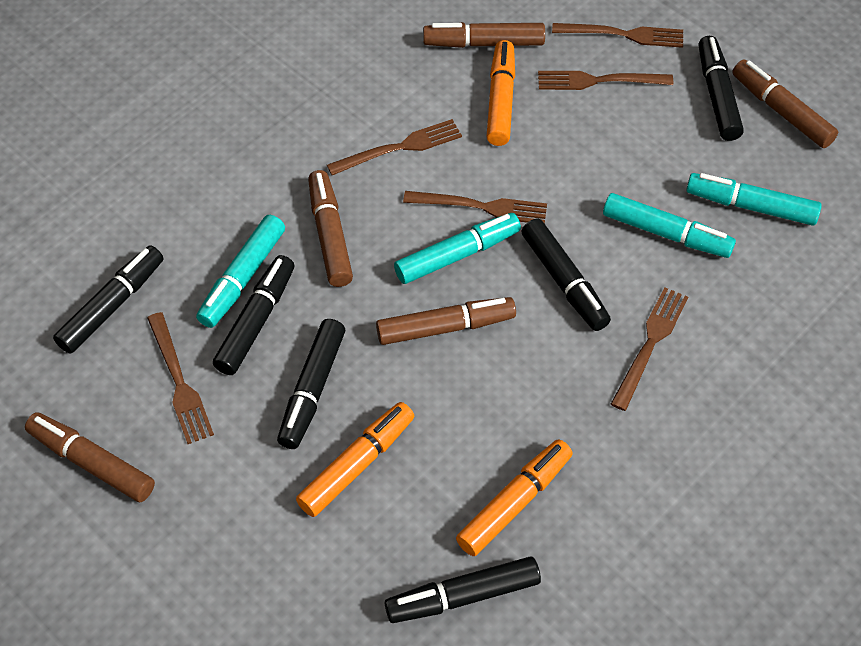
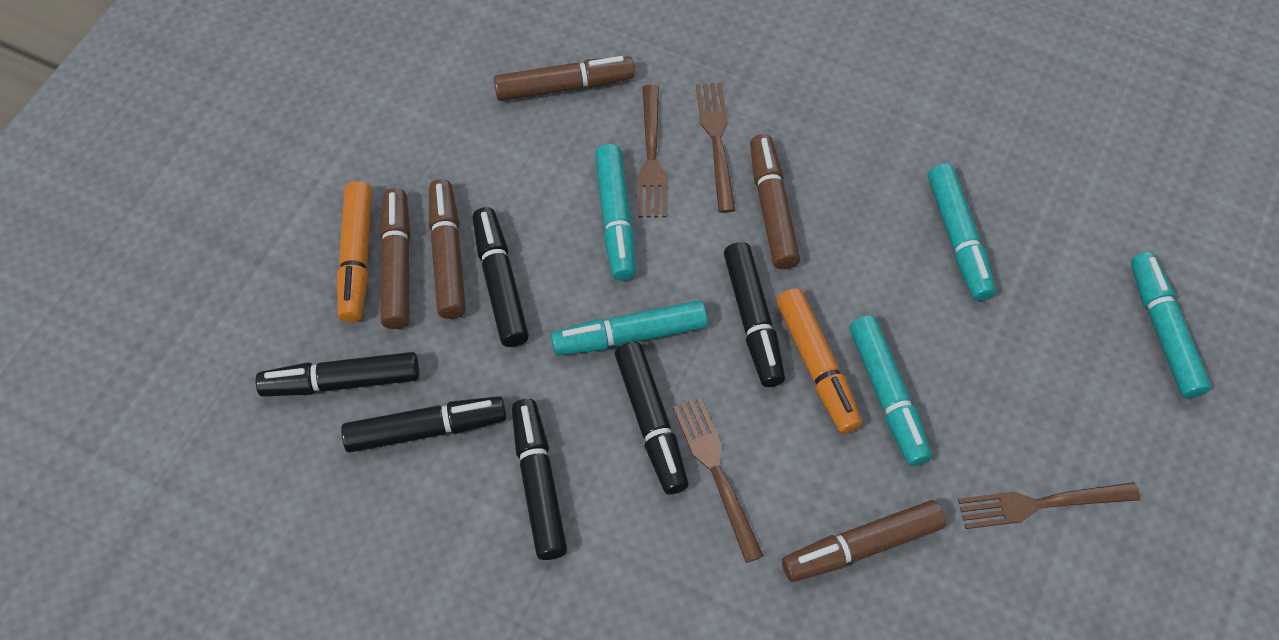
brown fork: [147,312,214,444] [327,119,462,175] [403,191,547,224] [538,71,673,90] [552,23,683,48] [611,287,688,411] = 6 -> [638,85,666,218] [673,397,764,563] [696,82,736,213] [958,482,1140,529] = 4
orange marker: [296,402,414,517] [456,439,573,556] [486,40,515,146] = 3 -> [337,181,372,322] [776,288,862,434] = 2
turquoise marker: [196,215,285,328] [394,213,521,284] [603,193,736,258] [686,173,822,226] = 4 -> [551,300,707,356] [595,144,636,281] [850,315,932,466] [928,164,996,301] [1131,252,1212,398] = 5

